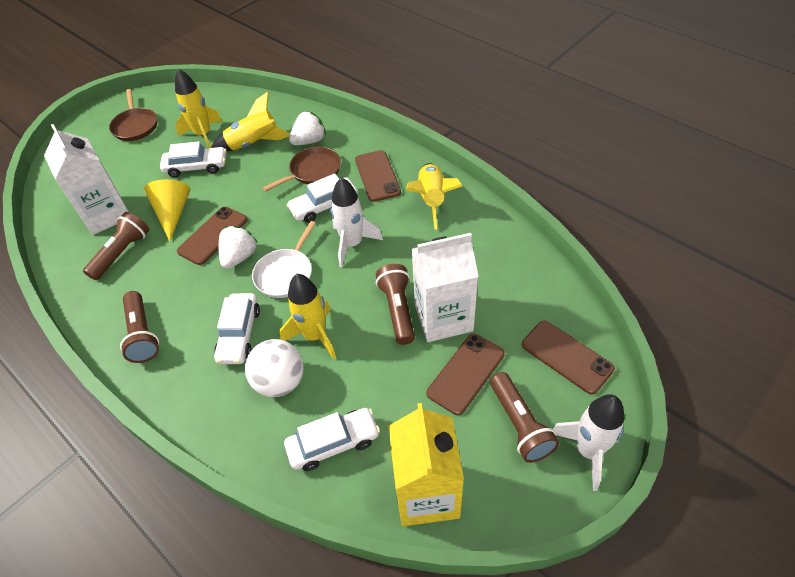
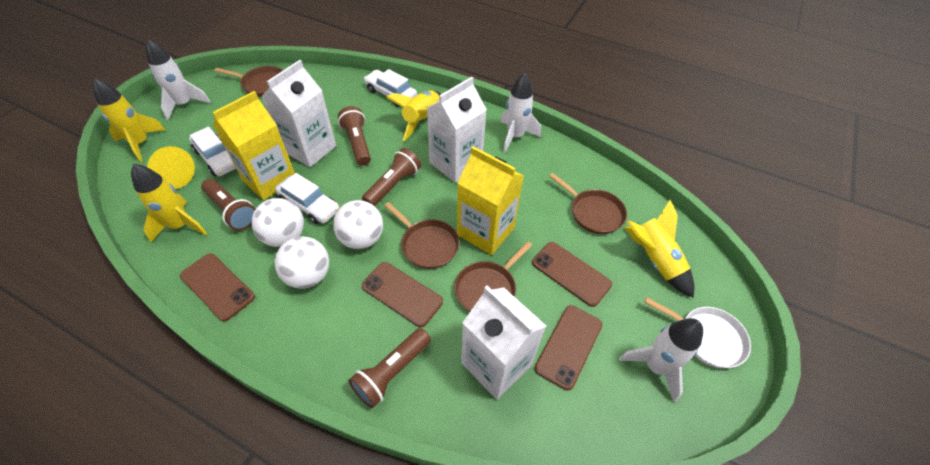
brown pan: [109,89,157,141] [263,147,341,191] = 2 -> [215,66,283,97] [384,202,460,269] [454,241,532,312] [549,173,627,234] = 4
white ball: [245,339,304,397] = 1 -> [251,198,304,247] [274,237,329,289] [333,200,383,249] = 3
white car: [160,141,227,178] [214,293,260,364] [284,408,380,471] [287,173,358,223] = 4 -> [189,127,236,176] [275,173,339,224] [364,69,417,107] = 3
white carton: [44,124,129,235] [412,233,479,342] = 2 -> [261,60,336,167] [427,77,487,183] [461,286,546,399] = 3
white rocket: [331,177,383,268] [553,394,625,491] = 2 -> [146,39,211,120] [500,73,541,153] [619,318,703,402] = 3
white strawberry: [219,226,258,269] [289,111,326,145] = 2 -> none = 0
yellow carton: [388,403,464,526] = 1 -> [212,91,295,200] [457,146,524,255] = 2

